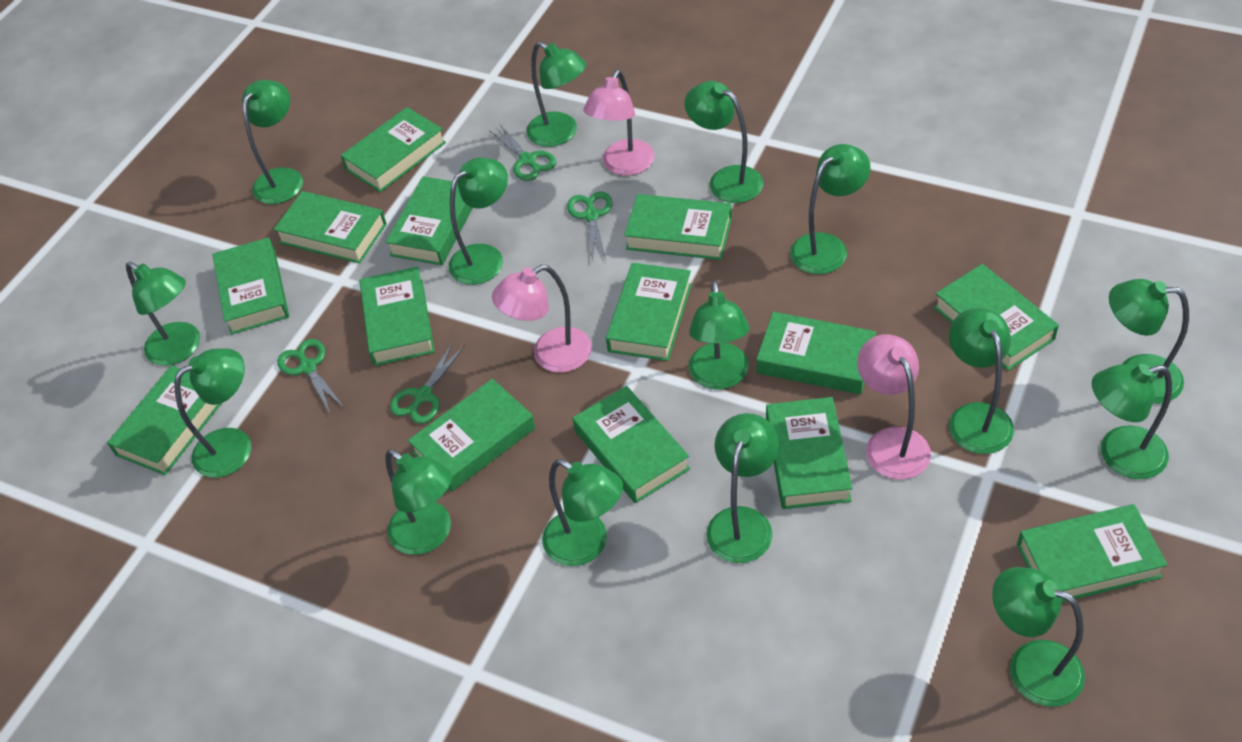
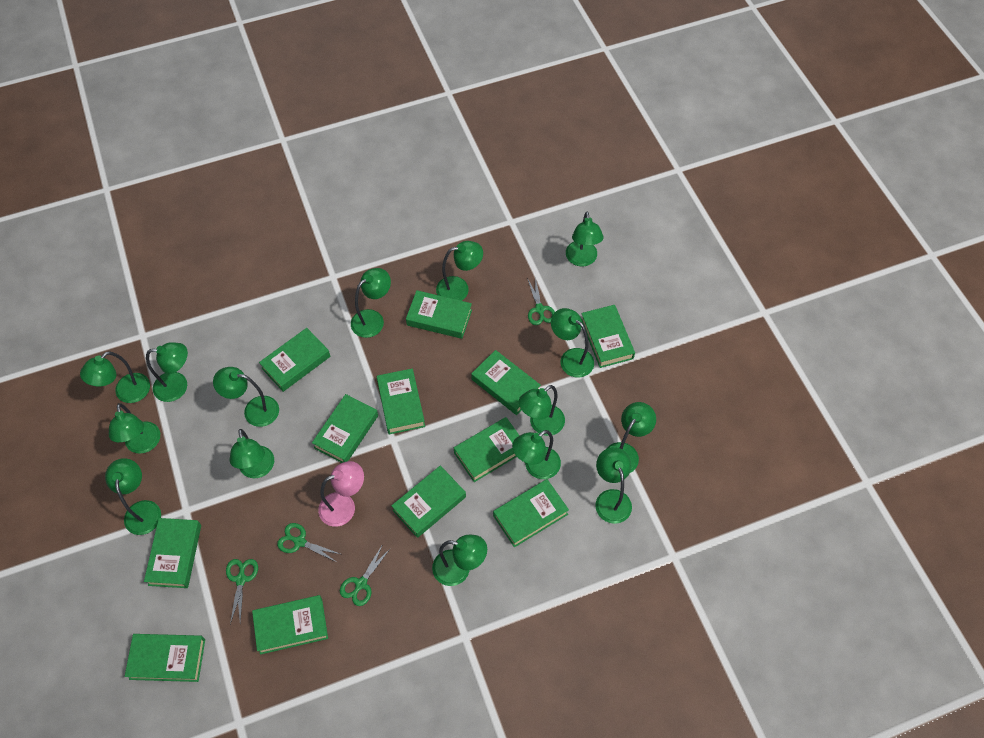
green book: [107,365,222,475] [212,238,289,334] [274,191,387,264] [340,107,446,192] [359,266,435,366] [386,177,473,265] [408,379,536,492] [573,386,690,503] [606,263,692,361] [624,194,732,260] [757,312,876,394] [766,397,852,509] [934,264,1059,371] [1017,504,1168,602] = 14 -> [125,634,205,682] [144,518,201,588] [252,595,328,655] [259,328,330,392] [312,394,378,463] [377,368,425,435] [391,466,466,538] [406,290,472,339] [454,417,520,482] [471,350,541,415] [493,479,569,547] [581,305,635,368] = 12
pink lamp: [492,265,592,373] [583,70,654,176] [857,334,931,480] = 3 -> [318,461,364,527] = 1

